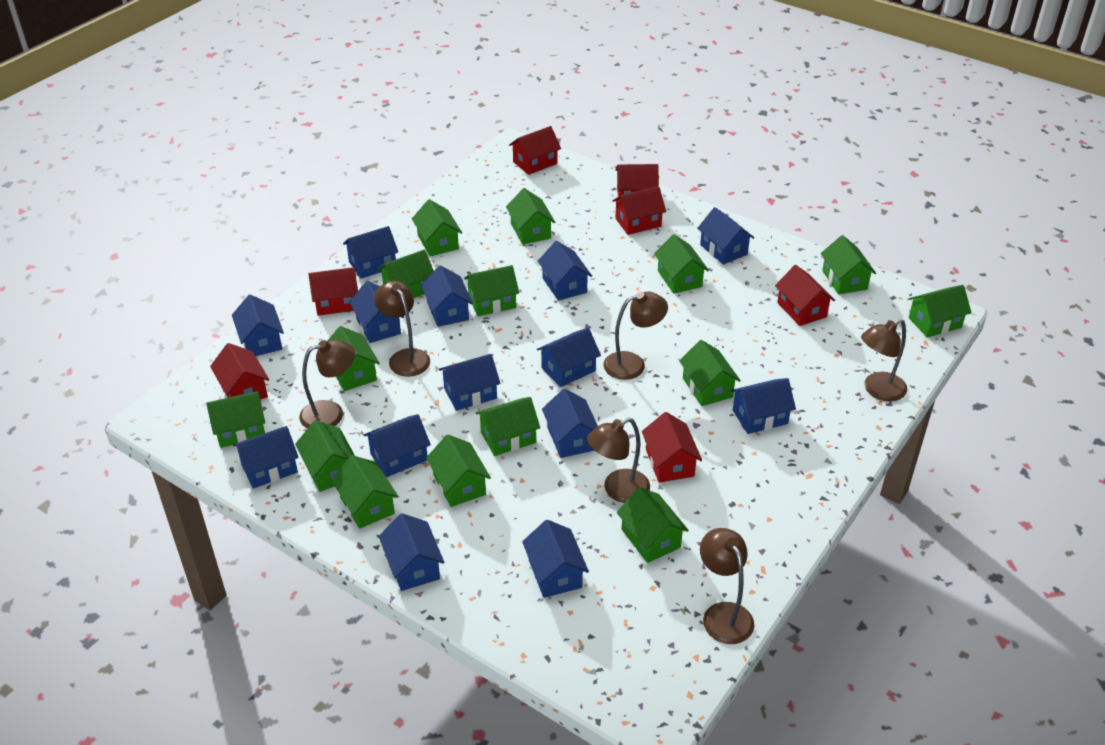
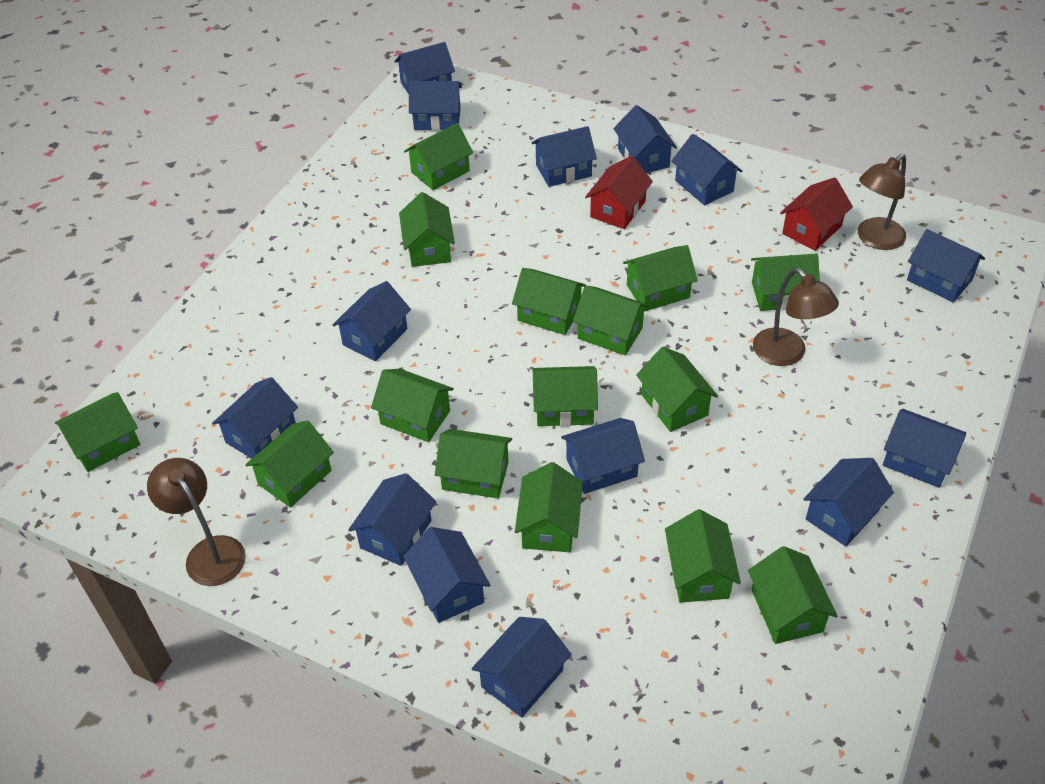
brown lamp: [299,339,355,429] [374,281,430,377] [587,418,650,503] [603,292,668,380] [700,528,754,644] [861,319,907,401] = 6 -> [147,458,246,586] [753,268,839,366] [858,154,906,250] = 3
red house: [210,343,269,400] [308,267,358,316] [509,126,561,175] [613,186,666,235] [615,164,659,197] [642,412,702,483] [775,265,835,326] = 7 -> [585,156,653,229] [780,177,853,251] = 2

